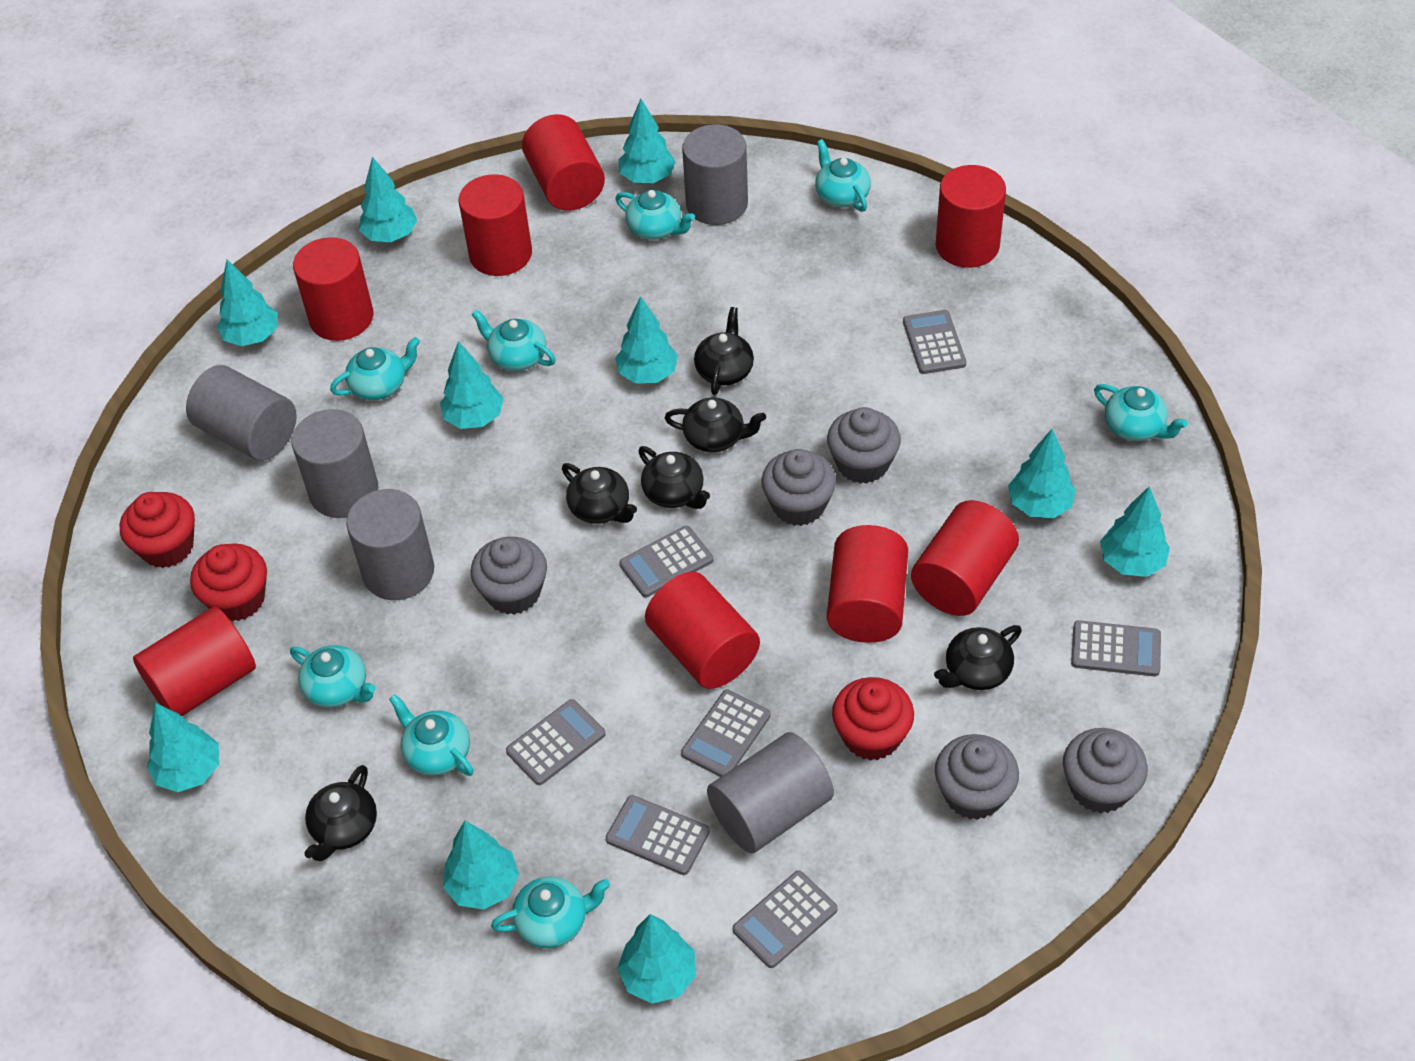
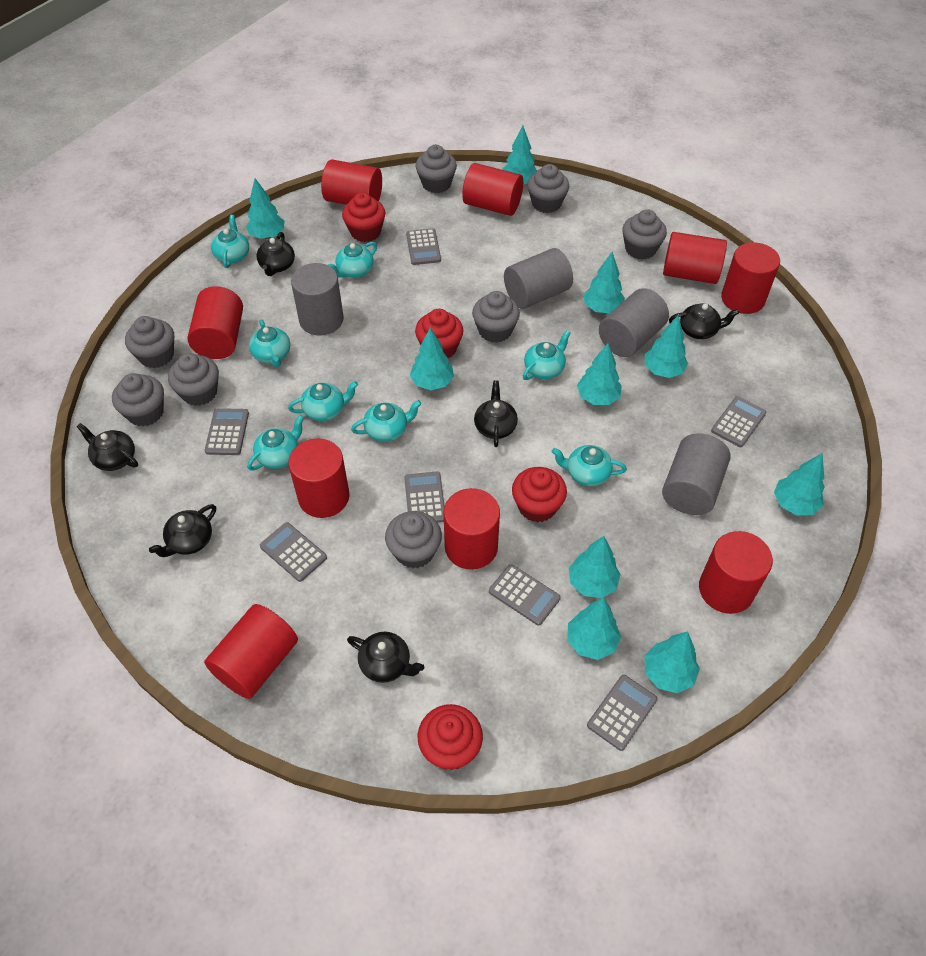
grey cupcake: [470,537,547,615] [761,449,836,526] [827,407,901,484] [935,734,1019,820] [1063,728,1148,813] = 5 -> [112,373,164,426] [125,316,174,368] [168,353,219,406] [385,511,442,568] [416,145,457,193] [472,291,520,343] [527,164,569,213] [622,209,667,260] = 8
grey cylinder: [186,365,297,461] [292,409,378,518] [346,489,434,600] [682,124,748,225] [707,732,834,853] = 5 -> [291,263,344,335] [504,248,573,309] [599,288,669,357] [662,433,731,515] = 4
red cupcake: [120,492,195,568] [190,544,267,621] [832,677,914,761] = 3 -> [342,192,385,242] [415,309,463,358] [418,704,483,770] [512,467,567,523] = 4
red cylinder: [133,606,256,716] [293,237,373,341] [458,174,532,276] [522,114,605,211] [645,572,760,689] [827,525,908,643] [911,500,1019,616] [936,165,1006,268] = 8 -> [188,286,243,359] [204,604,298,699] [288,438,350,518] [321,159,382,205] [444,488,500,570] [462,163,523,216] [663,232,727,284] [699,531,773,614] [721,242,780,314] = 9

